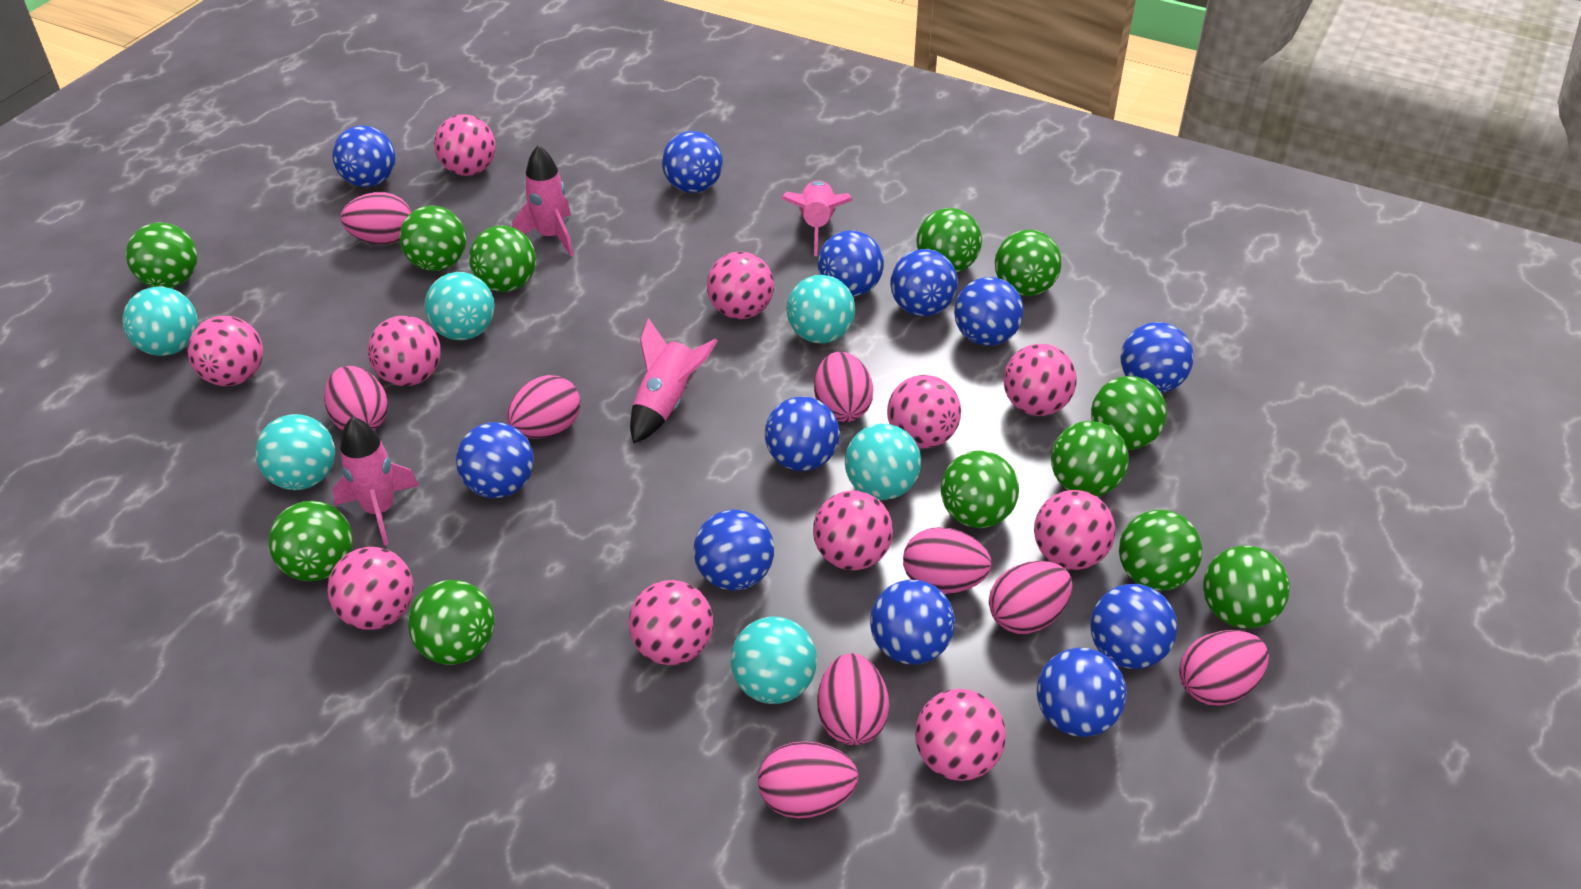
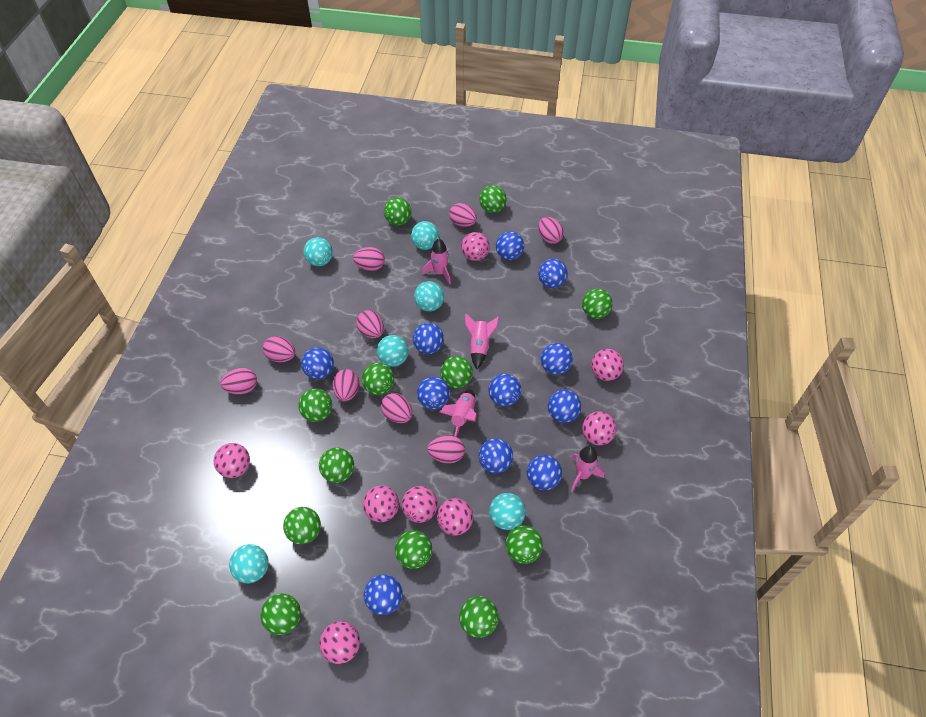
blue ball: [332,125,395,187] [456,422,534,498] [662,131,723,193] [694,509,774,591] [765,396,840,471] [818,230,884,297] [870,580,955,665] [890,249,958,316] [954,277,1023,346] [1037,648,1127,737] [1090,584,1177,669] [1121,322,1194,393] = 12 -> [301,347,334,379] [364,575,403,615] [413,323,444,354] [417,376,450,409] [479,438,513,473] [488,373,521,406] [496,231,524,260] [527,455,562,490] [538,259,568,288] [541,343,573,375] [548,389,581,423] = 11
pink ball: [188,316,263,386] [327,547,414,630] [368,316,441,386] [434,114,496,176] [629,580,713,665] [707,251,774,319] [813,490,893,570] [887,375,961,449] [915,689,1006,781] [1003,344,1077,416] [1034,490,1115,570] = 11 -> [214,443,250,478] [319,621,360,664] [363,486,399,522] [402,486,438,523] [437,498,473,536] [461,232,490,261] [582,411,617,446] [591,349,624,381] = 8

